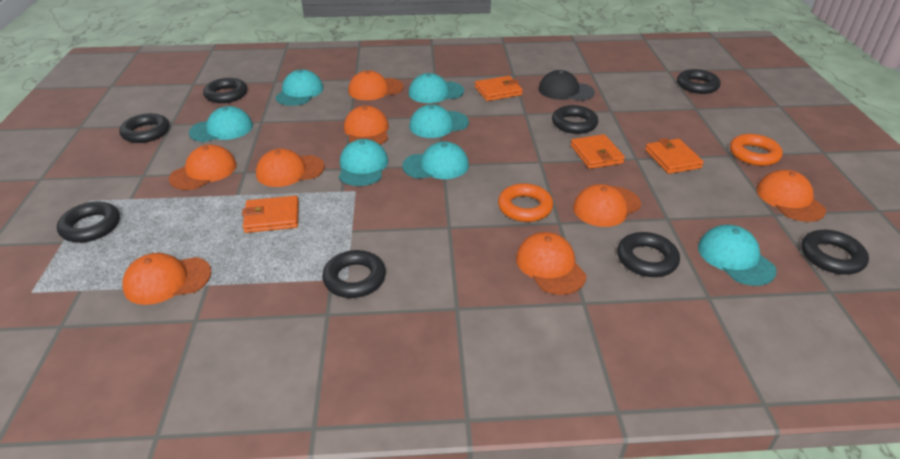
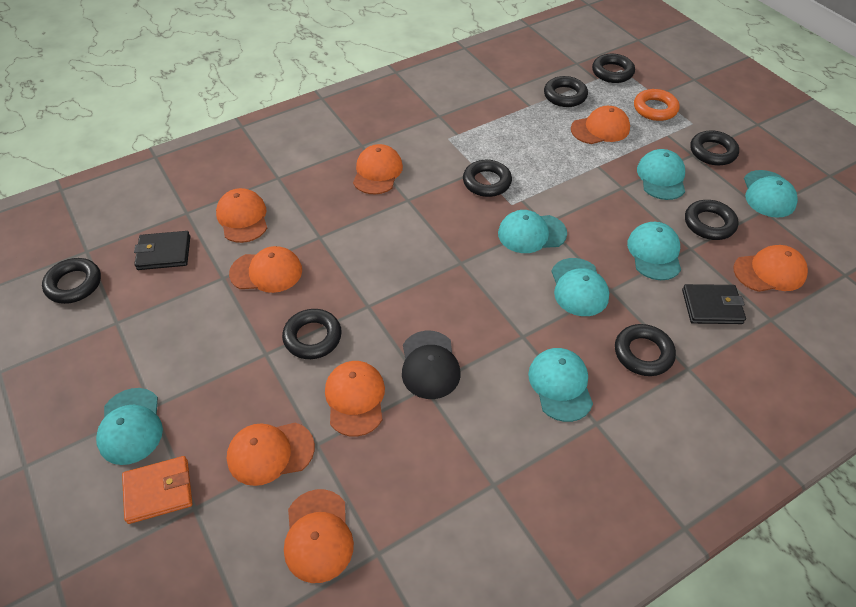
black wallet: none = 0 -> [134,231,190,270] [682,284,746,324] = 2
orange ring: [498,183,553,222] [730,134,783,166] = 2 -> [634,89,679,121] = 1
orange wallet: [242,195,299,233] [475,76,523,101] [570,134,625,169] [645,138,704,174] = 4 -> [122,456,192,524] = 1

